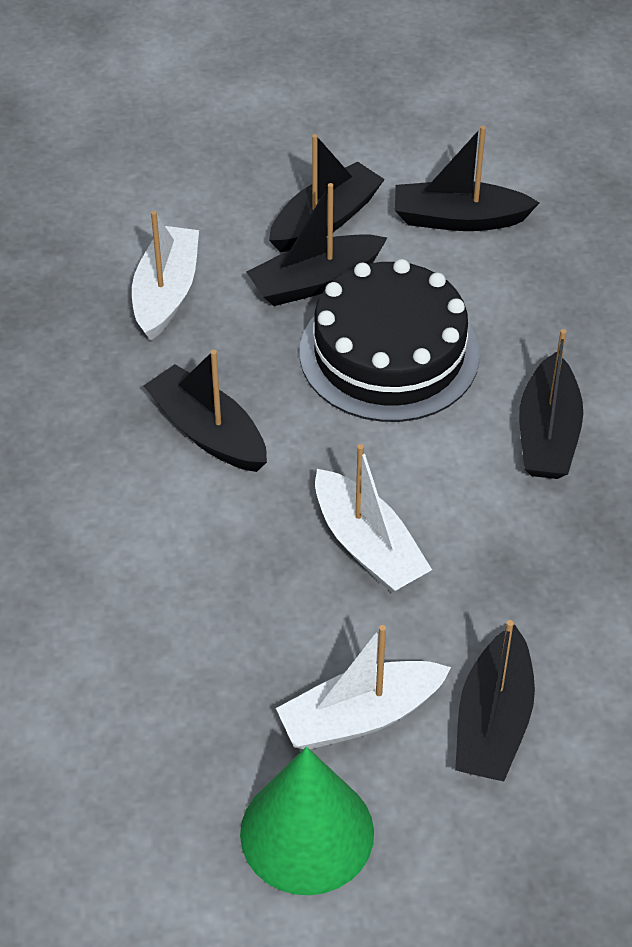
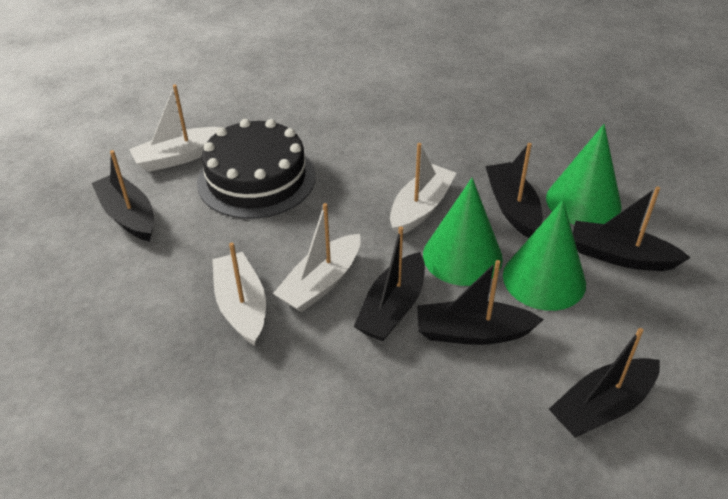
green cone: [240,747,374,895] = 1 -> [423,178,503,286] [503,200,586,311] [546,124,622,225] = 3
white boat: [132,211,199,341] [276,625,451,749] [315,444,432,593] = 3 -> [129,84,220,172] [212,242,266,346] [273,203,361,312] [390,143,456,236] = 4

